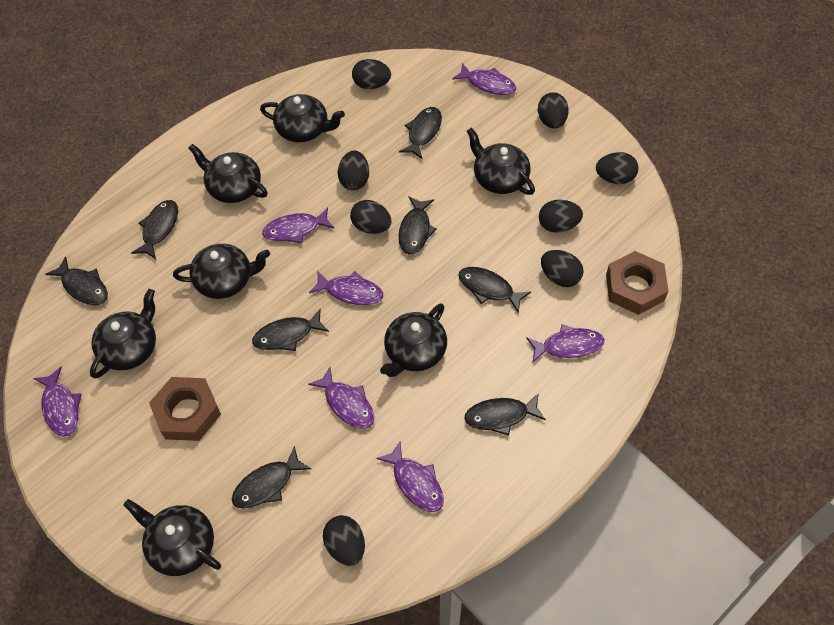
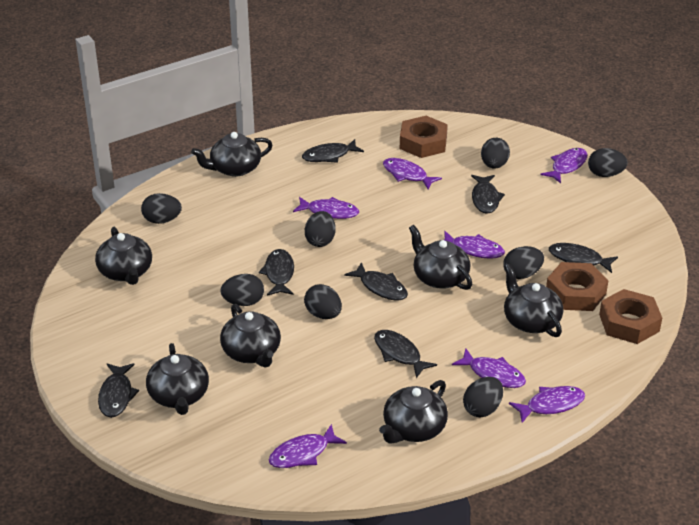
black fish: [45,256,108,305] [131,200,178,259] [232,446,311,509] [252,309,329,351] [399,107,442,159] [399,196,437,254] [458,267,531,313] [465,393,546,436] = 8 -> [98,363,139,418] [259,249,294,296] [302,139,364,163] [344,262,408,301] [374,330,437,378] [471,175,505,214] [549,243,618,273] = 7
brown nut: [149,377,221,441] [606,251,669,315] = 2 -> [400,116,448,158] [546,262,608,311] [599,289,662,344] = 3

